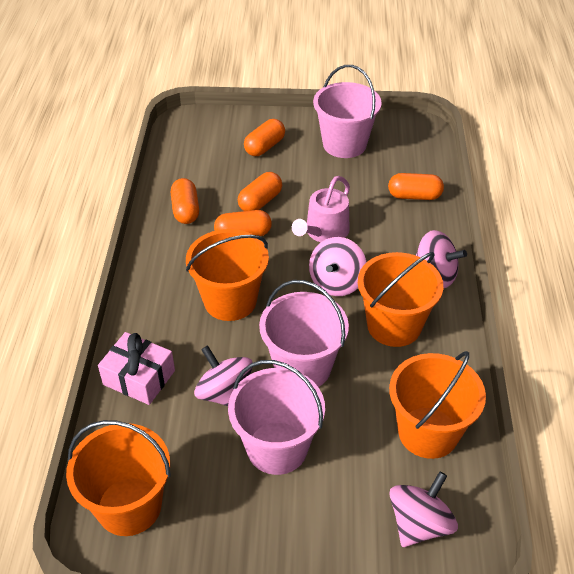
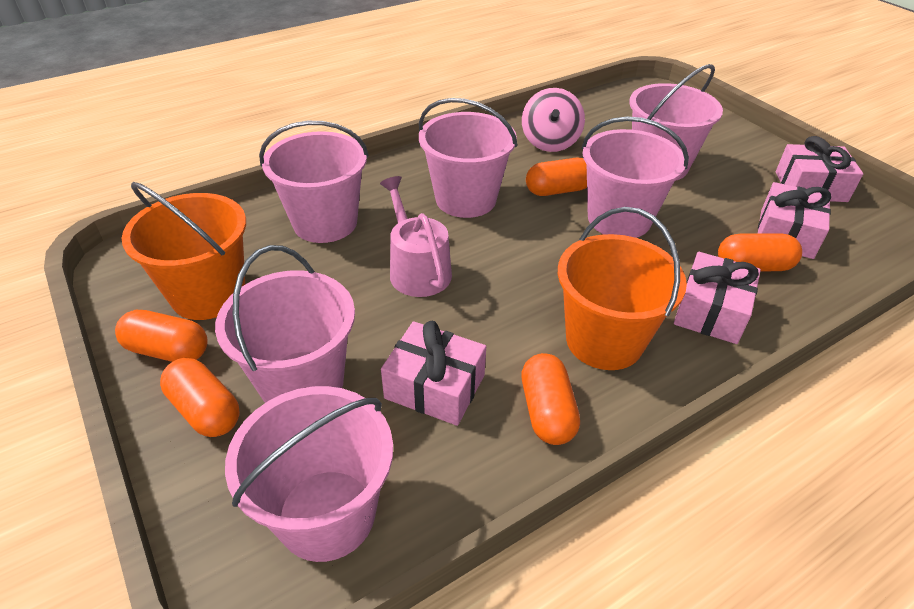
orange bucket: [66,420,171,536] [186,229,269,321] [358,252,443,347] [389,351,486,459] = 4 -> [122,182,246,320] [558,207,687,370] = 2
pink bucket: [228,360,325,475] [259,280,349,387] [313,65,382,158] = 3 -> [215,245,355,403] [225,386,393,562] [259,121,369,243] [419,98,517,218] [582,117,689,238] [629,64,723,181] = 6
pink gift: [98,332,175,405] = 1 -> [381,321,486,426] [674,252,761,344] [758,182,831,259] [776,136,863,202] = 4
pink spinning top: [194,345,252,406] [309,237,367,296] [390,471,458,547] [416,230,467,288] = 4 -> [522,88,585,152] = 1

